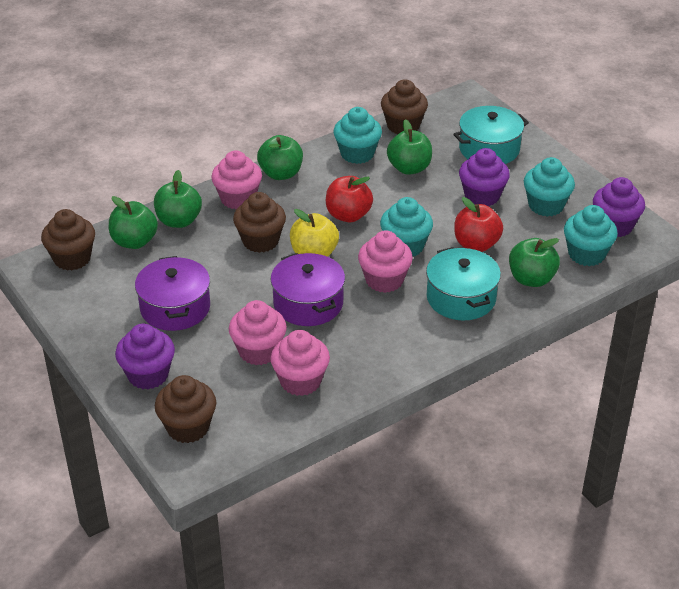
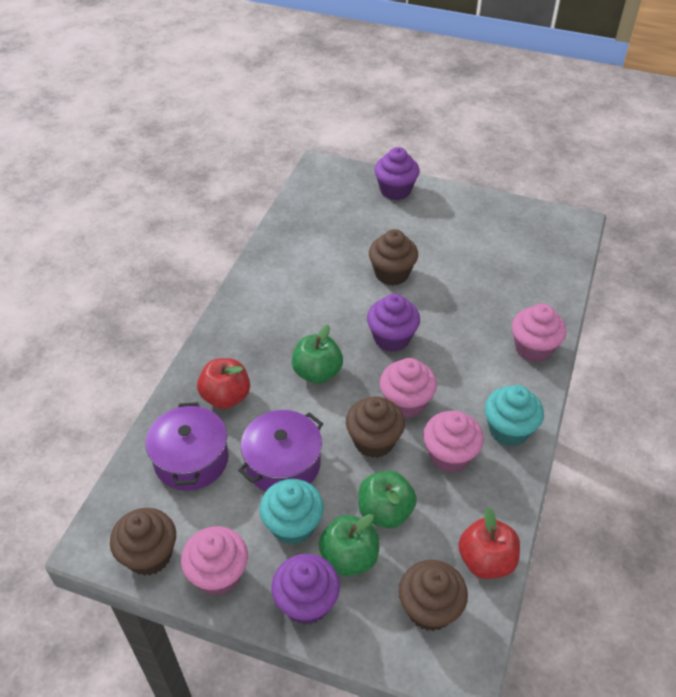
green apple: [109,196,158,249] [154,170,202,228] [257,135,303,180] [387,119,432,175] [509,238,560,287] = 5 -> [292,325,343,384] [319,514,379,576] [358,470,417,529] = 3
turquoise cupcake: [333,107,382,164] [380,197,433,257] [524,157,575,217] [564,205,618,266] = 4 -> [260,479,324,545] [485,385,544,446] = 2
turquoise pot: [426,247,501,321] [453,106,529,164] = 2 -> none = 0
yellow apple: [290,209,339,257] = 1 -> none = 0

